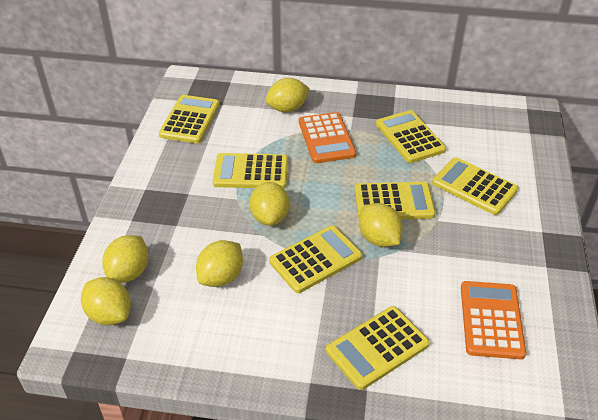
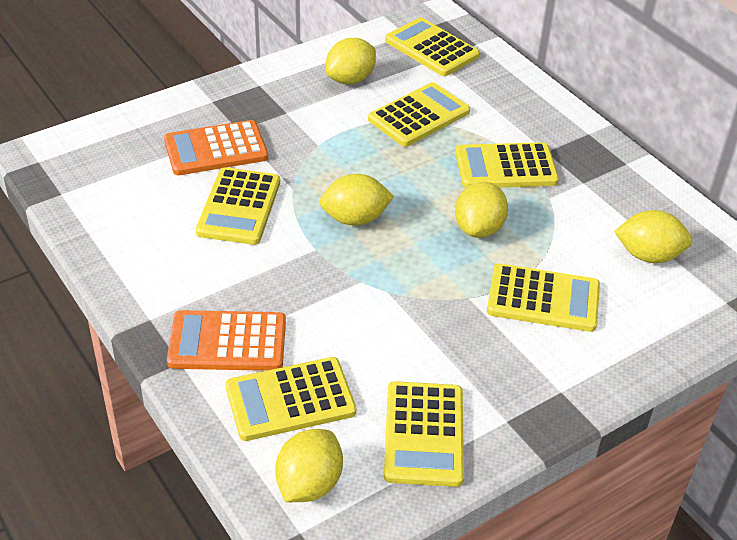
yellow lemon: [81,277,131,325] [102,235,149,283] [196,240,243,287] [249,182,289,226] [266,78,310,112] [359,203,403,247] = 6 -> [275,429,343,502] [320,174,394,226] [326,38,376,85] [455,182,508,238] [614,210,692,263] = 5

